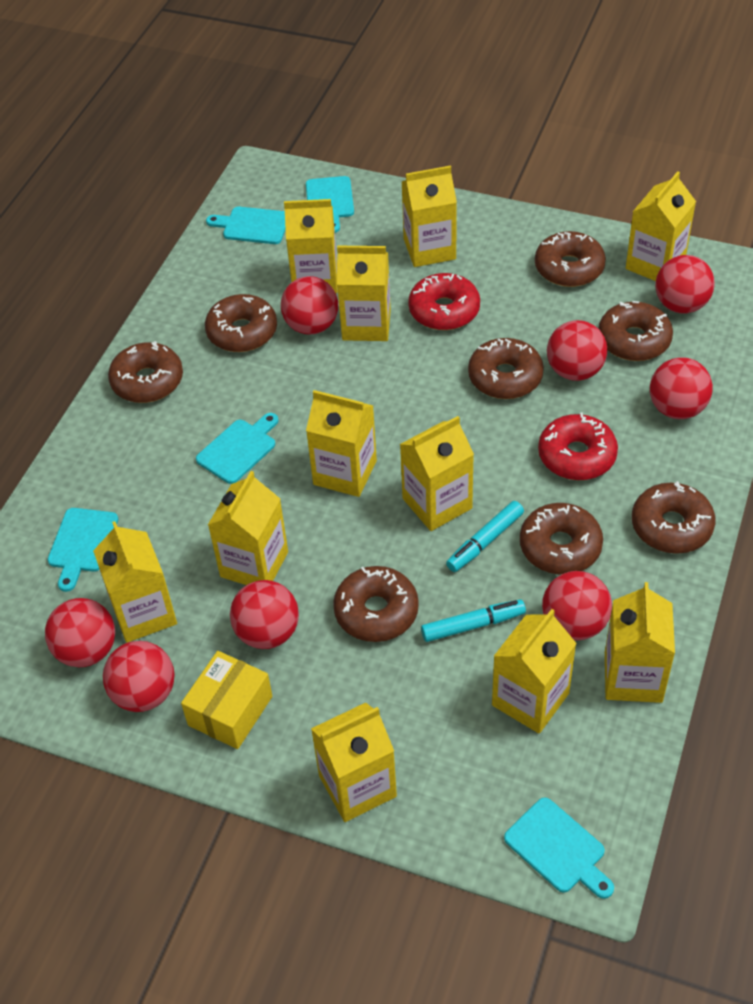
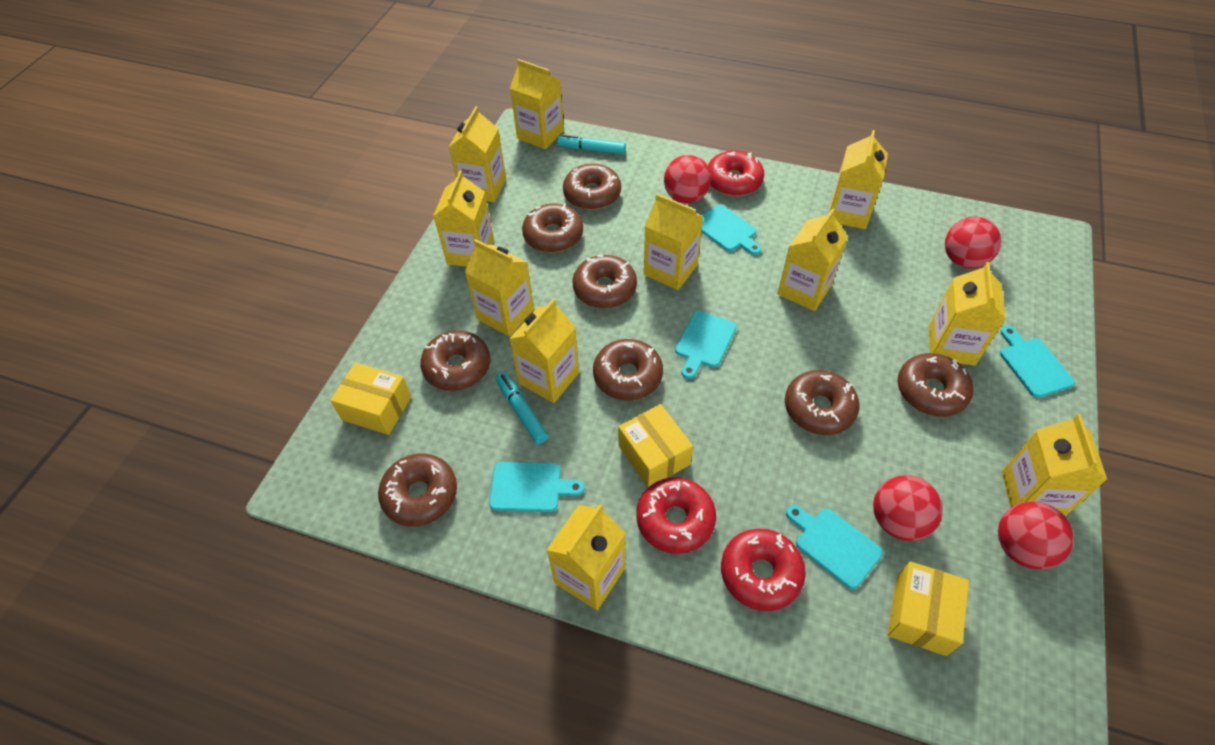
red ball: [45,598,115,667] [103,641,174,712] [230,580,299,649] [281,276,338,334] [542,571,612,640] [547,320,608,381] [650,357,713,419] [655,255,715,314] = 8 -> [664,155,711,204] [873,475,943,541] [945,217,1001,268] [998,501,1074,569] = 4
red donut: [408,273,480,330] [538,412,618,480] = 2 -> [636,477,716,554] [708,151,764,196] [721,529,806,611] = 3
yellow box: [181,651,272,749] = 1 -> [330,363,411,435] [618,404,693,487] [887,561,969,656] = 3

